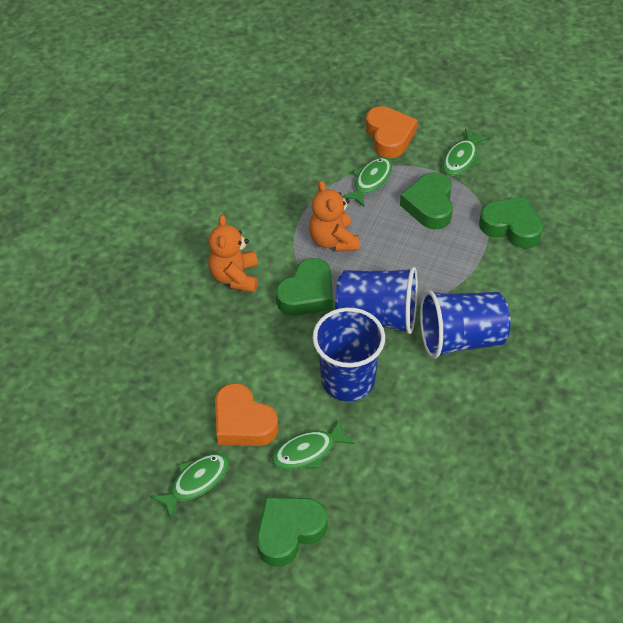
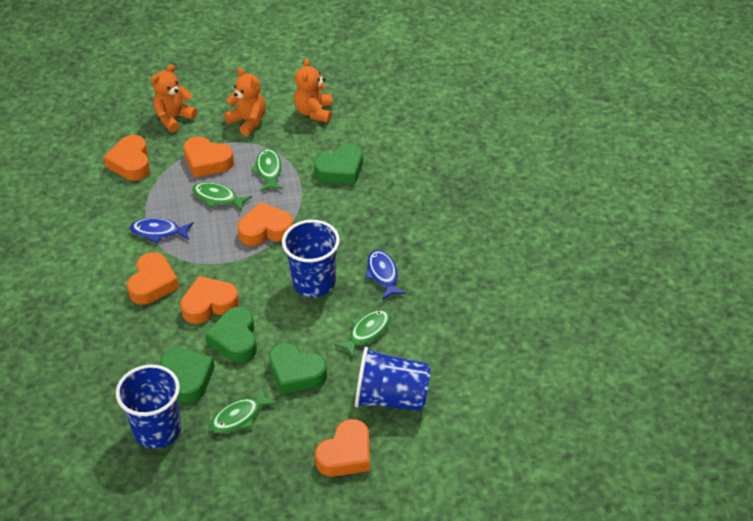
blue fish: none = 0 -> [130,218,194,244] [365,250,406,299] = 2
orange heart: [215,383,279,446] [366,106,417,158] = 2 -> [104,135,150,180] [127,252,179,304] [180,276,239,324] [183,136,234,178] [237,202,293,246] [315,419,370,477] = 6
orange teddy bear: [208,215,258,293] [309,180,359,252] = 2 -> [151,64,198,133] [224,68,266,136] [294,58,333,122] = 3

